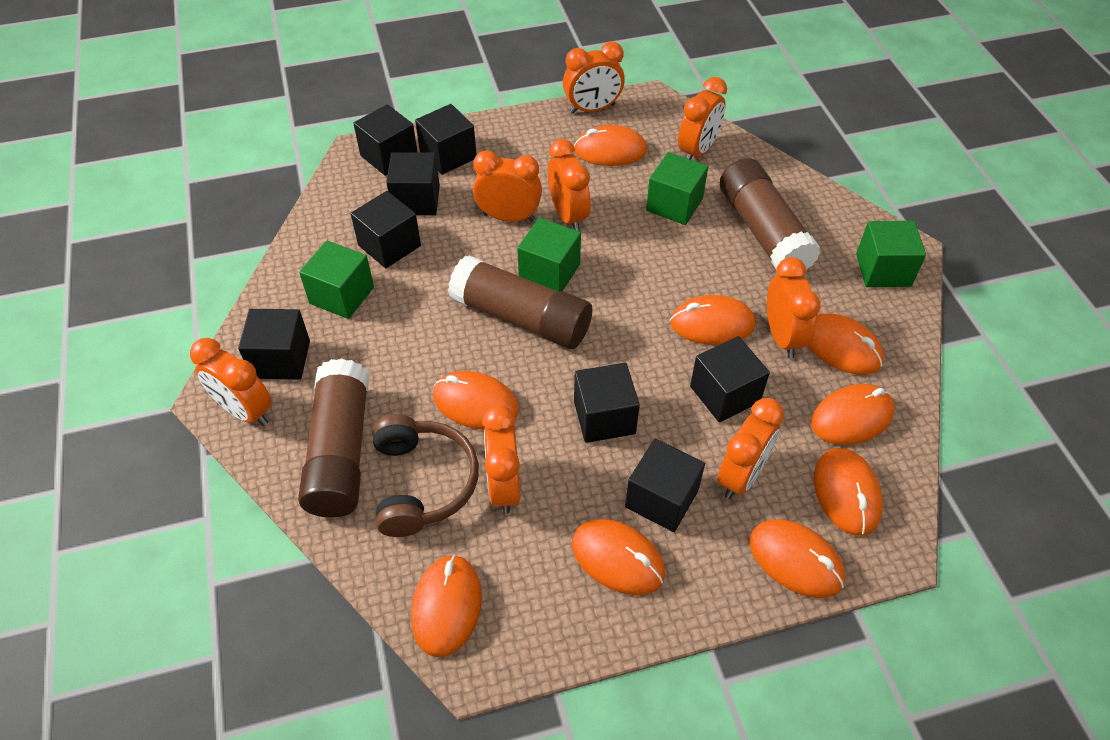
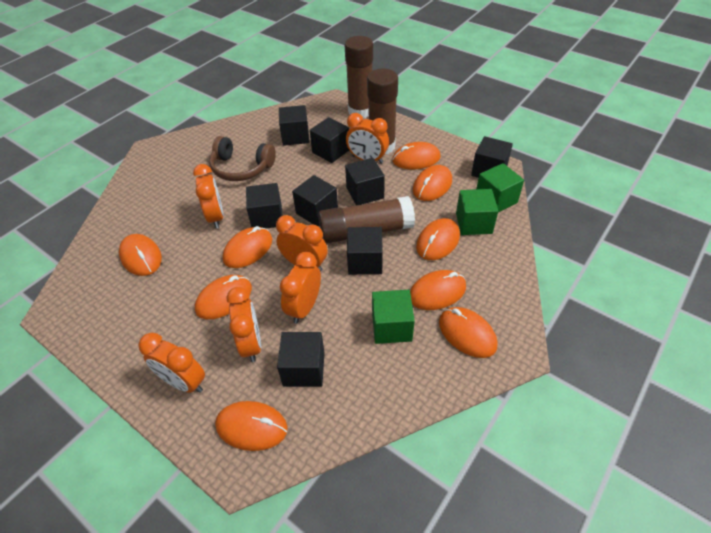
green cube: [299,240,374,319] [517,218,581,291] [646,152,708,225] [856,221,926,287] = 4 -> [372,290,415,344] [456,189,498,235] [476,163,524,212] = 3
orange clock: [190,338,272,426] [473,150,542,222] [482,405,520,514] [548,139,591,231] [563,42,625,114] [678,77,727,160] [718,398,784,499] [767,257,821,358] = 8 -> [138,333,205,393] [193,164,223,229] [227,287,261,362] [276,215,328,272] [280,252,321,324] [346,113,389,164] = 6

